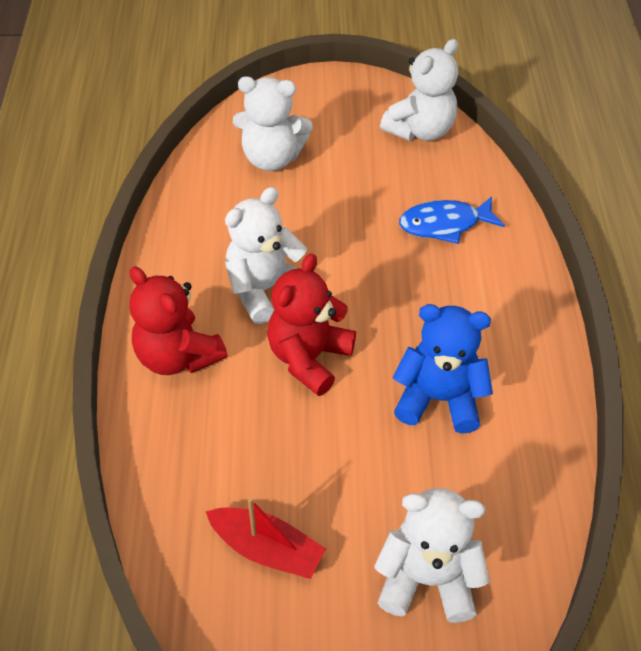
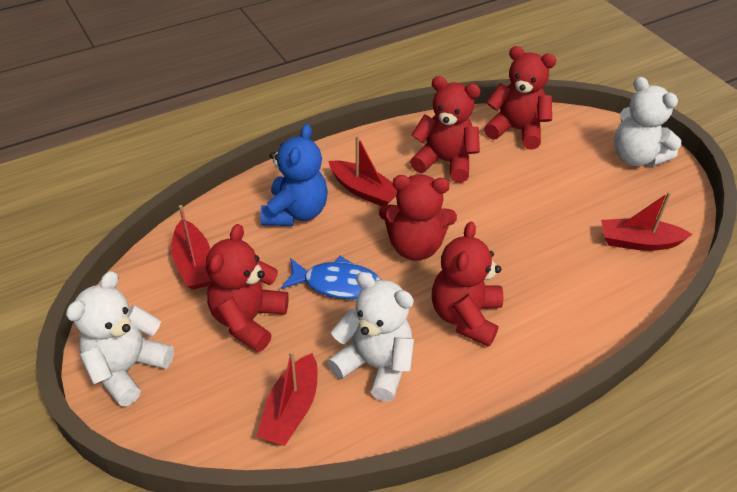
red boat: [206,497,326,579] = 1 -> [171,205,211,290] [256,351,318,446] [329,135,398,206] [601,192,693,251] = 4
red teddy bear: [129,266,227,375] [267,253,356,396] = 2 -> [206,224,289,352] [379,174,457,261] [410,76,481,183] [432,222,503,347] [484,46,556,150] = 5
white teddy bear: [225,187,307,324] [233,76,313,171] [375,488,490,623] [380,39,458,141] = 4 -> [66,271,174,407] [327,272,414,402] [614,77,682,167] = 3

